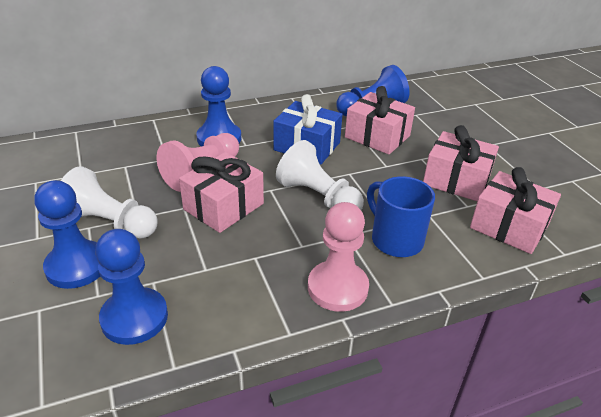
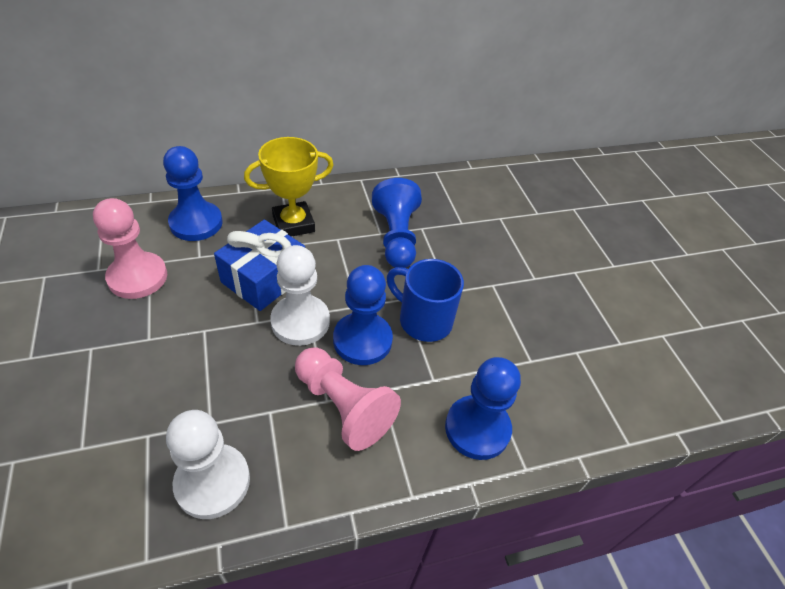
pink gift: [179,152,264,233] [345,86,415,155] [423,125,499,201] [470,167,561,254] = 4 -> none = 0
yellow trophy: none = 0 -> [244,137,334,237] = 1

